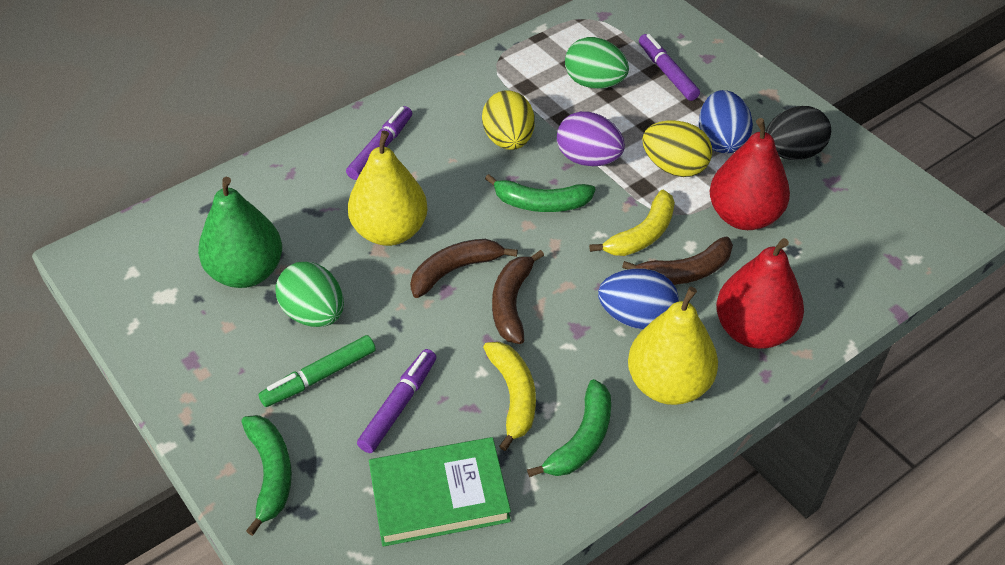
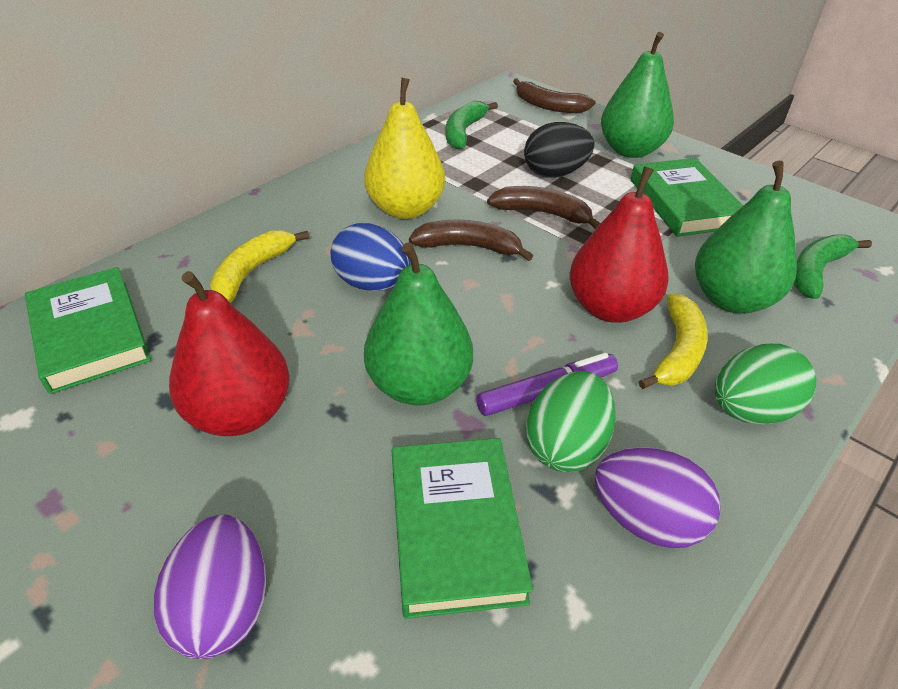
blue egg: [598,268,679,330] [699,90,753,153] = 2 -> [331,223,411,291] = 1
green banana: [241,415,292,536] [485,174,596,212] [527,379,611,477] = 3 -> [446,101,498,150] [794,234,872,299] = 2
green book: [369,437,511,547] = 1 -> [25,267,151,394] [391,438,533,619] [631,158,743,237] = 3
green marker: [258,335,376,407] = 1 -> none = 0
green pear: [198,177,282,288] = 1 -> [364,243,473,406] [601,32,674,158] [695,161,797,313] = 3
purple egg: [557,111,625,166] = 1 -> [154,514,266,659] [594,447,720,548] = 2
purple marker: [346,106,412,180] [357,349,436,453] [639,34,700,101] = 3 -> [476,353,618,416] = 1
yellow egg: [482,90,534,150] [642,120,712,177] = 2 -> none = 0
yellow pear: [348,131,428,246] [628,287,718,405] = 2 -> [364,78,445,219] = 1

